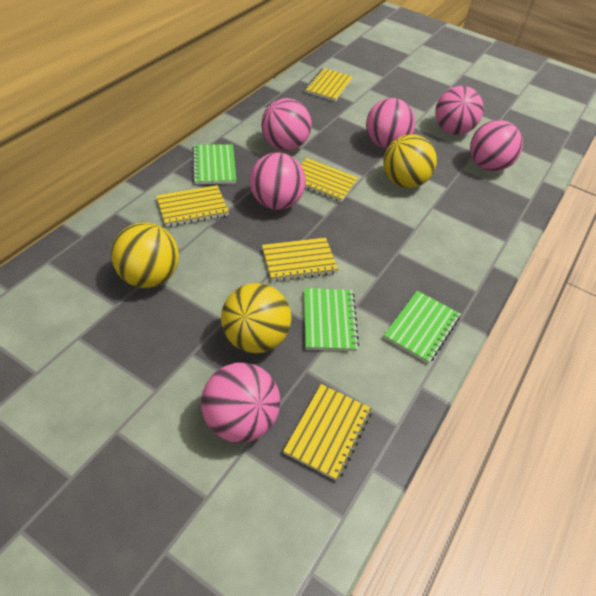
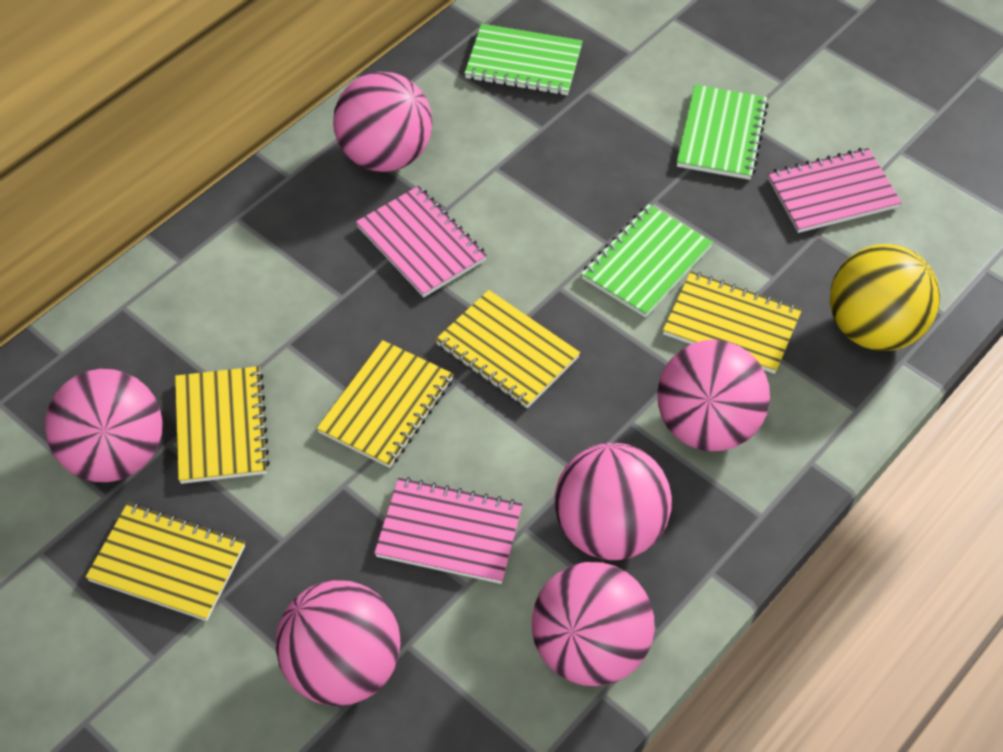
pink notebook: none = 0 -> [356,186,487,297] [374,477,523,584] [768,148,902,233] = 3
yellow ball: [111,222,179,288] [221,283,291,353] [383,134,437,188] = 3 -> [830,244,940,351] = 1

